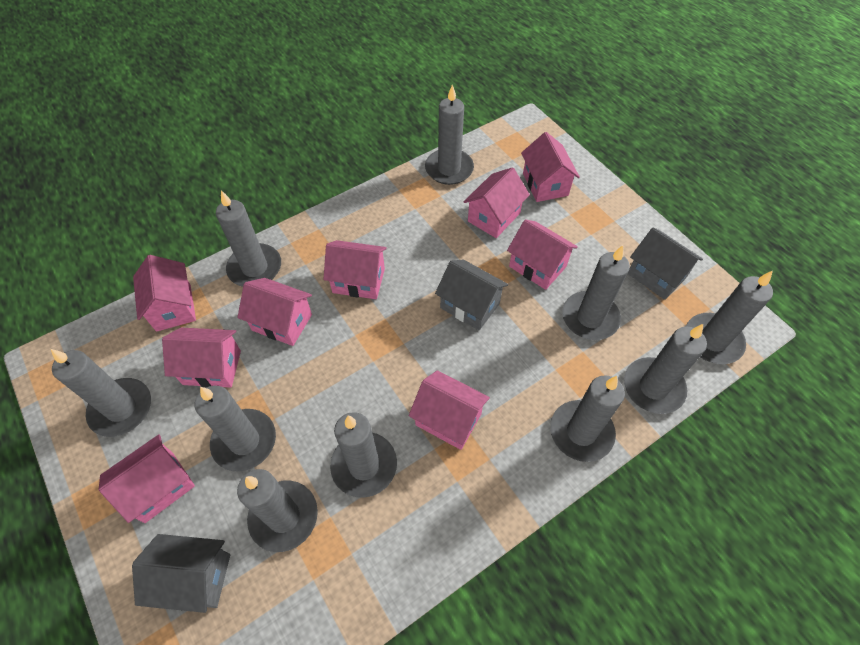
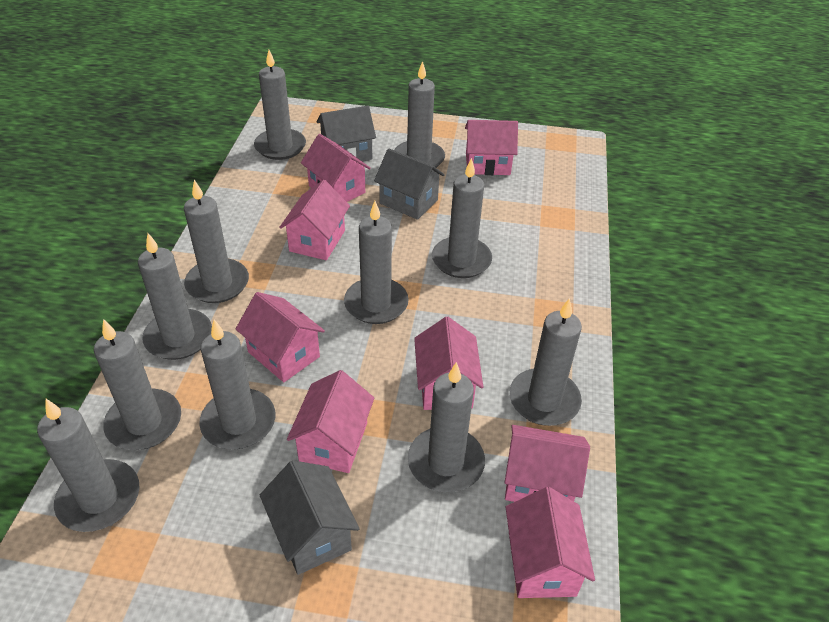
grey candle: [51,349,151,437] [195,386,276,471] [216,190,281,287] [237,469,318,552] [330,412,397,497] [425,84,474,185] [550,375,625,462] [562,245,630,340] [624,324,707,414] [686,271,773,364] = 10 -> [37,399,139,532] [94,319,181,450] [138,233,212,360] [184,180,249,303] [199,320,276,450] [254,50,306,160] [344,201,409,324] [394,61,445,168] [408,362,485,493] [432,158,492,278] [509,298,582,426] = 11
pink house: [99,434,195,523] [133,255,196,332] [162,328,241,388] [237,278,312,346] [323,240,387,299] [409,370,490,450] [464,167,530,238] [507,219,578,290] [521,132,580,202] = 9 -> [236,292,325,382] [279,180,350,260] [287,370,374,473] [301,134,371,202] [414,317,483,410] [465,120,518,175] [504,425,590,502] [505,487,595,598] = 8

